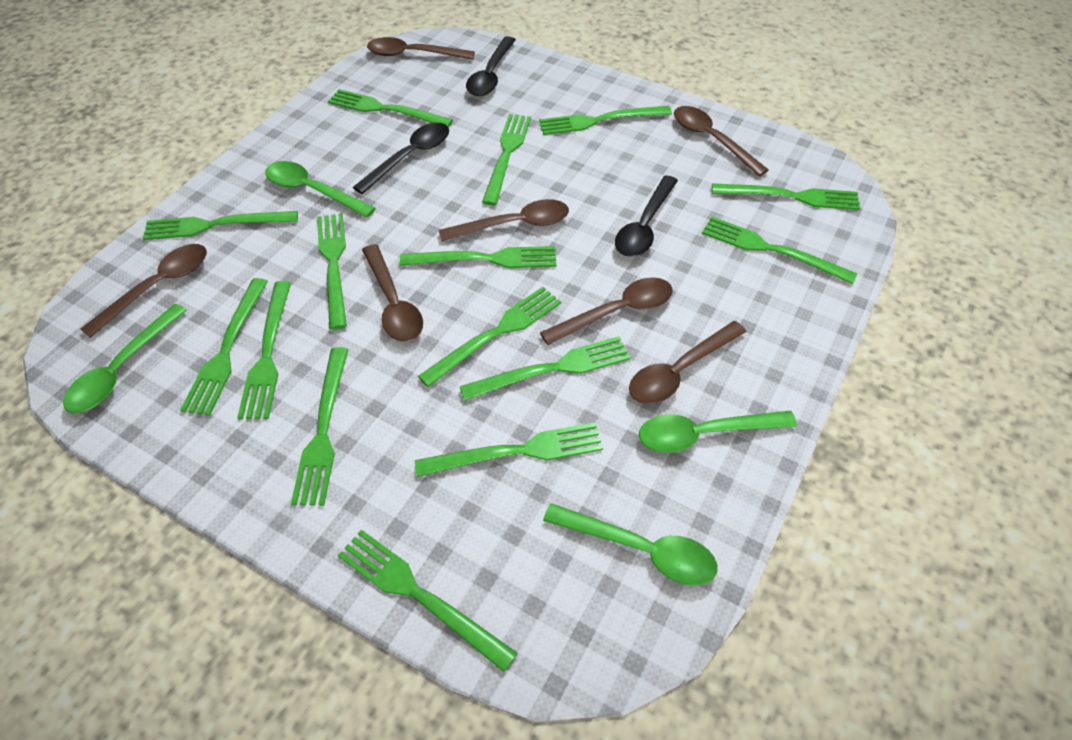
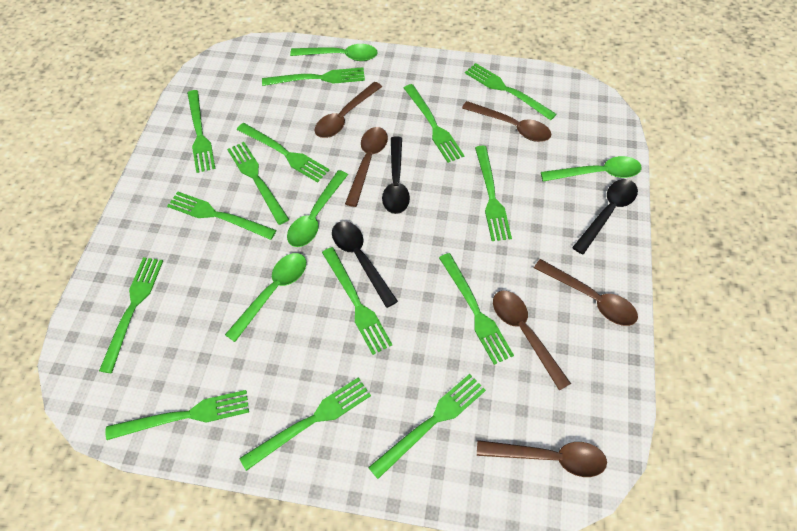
brown spoon: [81,244,207,338] [362,244,423,342] [367,37,475,60] [439,199,569,241] [540,277,673,345] [629,321,746,404] [674,106,769,176] = 7 -> [315,82,382,138] [345,127,388,207] [462,101,551,142] [477,440,607,477] [493,291,571,391] [534,259,638,326] = 6
green fork: [143,211,298,240] [180,278,268,416] [237,281,291,419] [291,347,349,506] [317,213,347,330] [328,89,453,128] [338,529,518,672] [400,246,557,268] [415,423,603,477] [418,287,561,387] [459,336,630,401] [482,114,531,205] [539,106,672,135] [702,217,857,284] [712,183,861,210] = 15 -> [99,257,163,373] [106,390,249,440] [167,192,276,240] [187,90,215,173] [227,142,289,225] [237,123,329,183] [239,377,371,471] [262,67,365,86] [322,247,393,355] [368,374,486,479] [404,84,465,163] [439,253,514,365] [465,63,557,120] [475,146,512,241] = 14

